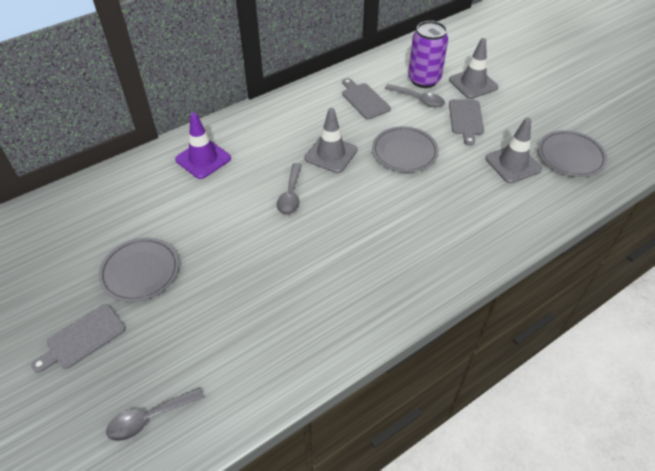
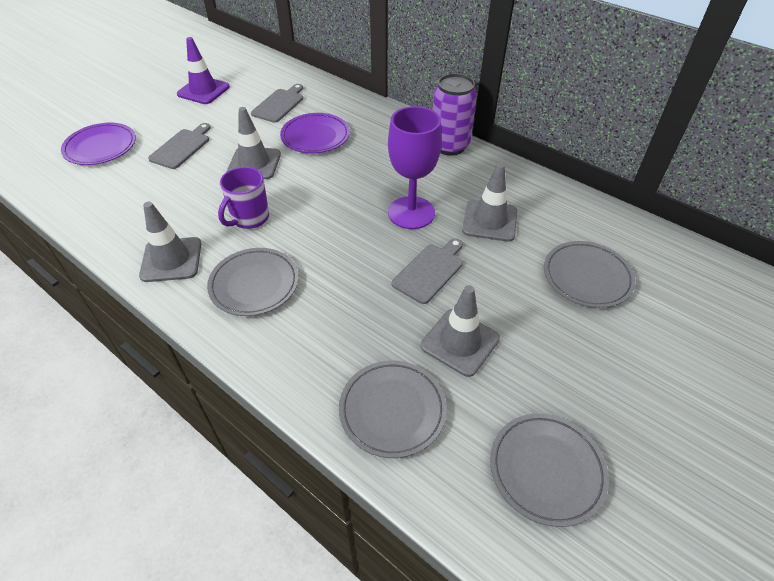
grey plate: [99,238,179,302] [372,126,439,173] [538,130,607,177] = 3 -> [207,248,299,316] [339,361,447,458] [490,413,609,527] [544,241,636,308] = 4
grey spoon: [106,387,204,441] [277,163,302,215] [385,84,445,107] = 3 -> none = 0
grey traffic cone: [305,108,358,173] [449,38,498,99] [485,118,542,183] = 3 -> [139,202,201,282] [227,107,281,179] [421,285,500,377] [462,163,517,242] = 4
purple goblet: none = 0 -> [388,106,442,229] = 1
purple mug: none = 0 -> [218,167,269,229] = 1
purple plate: none = 0 -> [61,123,136,165] [280,113,350,153] = 2

